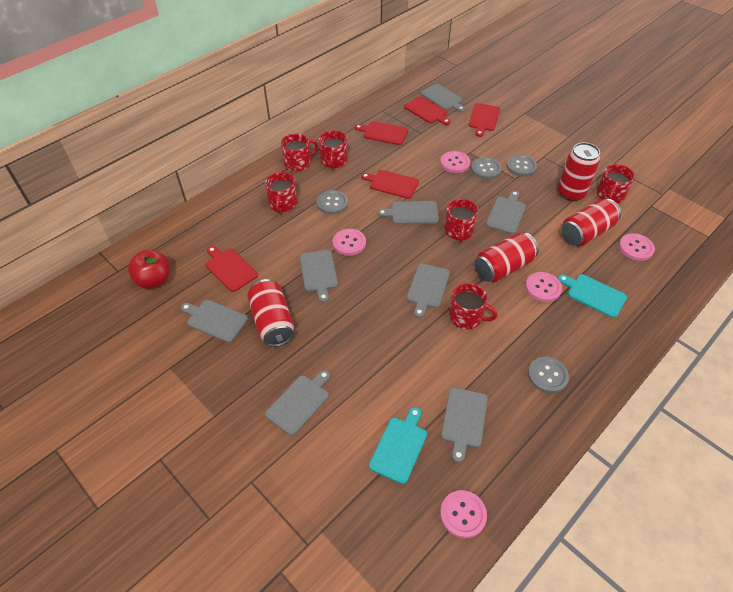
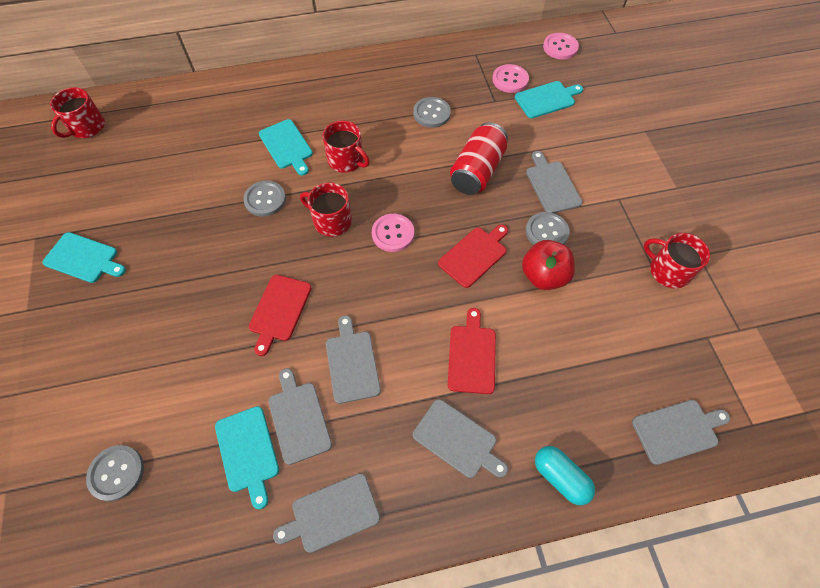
grey cutting board: [181,300,248,343] [265,370,330,436] [300,250,338,303] [378,201,439,224] [407,263,450,318] [421,84,465,112] [441,388,488,463] [486,190,526,234] = 8 -> [268,368,332,465] [273,473,380,553] [326,315,381,404] [413,399,508,478] [526,151,582,213] [632,400,730,465] = 6
pink button: [333,229,366,256] [440,151,470,173] [440,490,487,538] [525,272,562,302] [619,233,655,261] = 5 -> [372,214,414,252] [492,64,529,93] [543,33,579,59] = 3
red can: [247,279,294,347] [475,233,539,282] [558,142,600,201] [561,199,621,246] = 4 -> [450,122,508,195] = 1
red cutting board: [206,246,258,292] [354,121,408,145] [361,170,419,199] [404,96,451,125] [469,103,500,137] = 5 -> [249,275,311,356] [438,224,508,288] [448,308,496,394] = 3
red mug: [265,172,297,213] [281,133,318,171] [319,130,347,169] [444,199,478,242] [449,283,497,329] [596,164,635,204] = 6 -> [50,87,105,138] [300,182,352,237] [322,121,370,173] [644,233,710,289] = 4
turquoise capsule: none = 0 -> [535,446,595,505] = 1
turquoise cutting board: [369,407,427,484] [558,274,627,318] = 2 -> [42,232,126,283] [215,406,279,509] [259,119,313,176] [515,81,583,119] = 4

